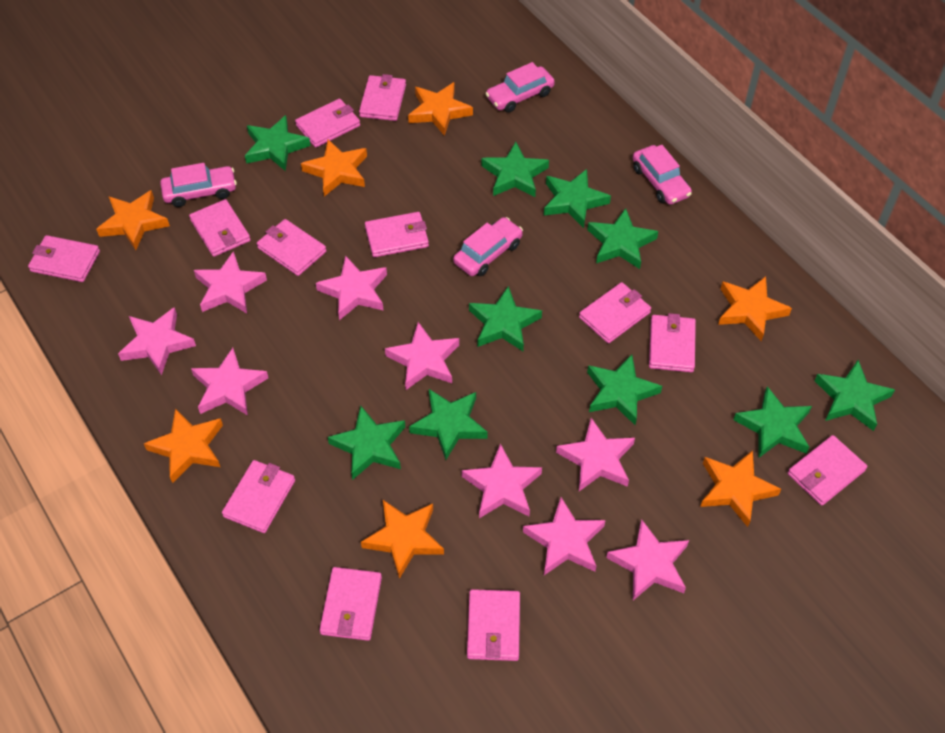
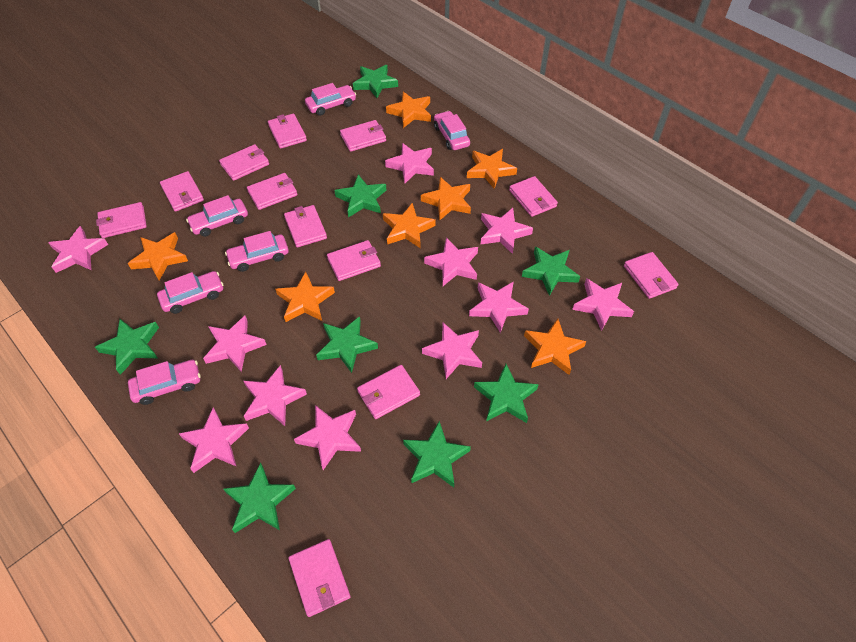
green star: [245,115,311,171] [328,406,405,480] [409,389,488,460] [469,286,542,351] [482,142,549,197] [544,169,611,228] [587,208,658,269] [587,355,662,425] [733,386,812,458] [815,360,895,431] = 10 -> [95,319,159,375] [223,462,296,533] [316,316,378,373] [334,174,386,217] [353,65,398,98] [403,421,471,487] [474,364,539,423] [522,247,580,296] = 8
pink car: [160,163,237,207] [453,217,523,276] [485,62,555,113] [633,145,692,205] = 4 -> [128,360,201,405] [157,271,223,314] [186,195,248,237] [225,231,289,272] [305,83,356,116] [434,111,470,150] = 6
pink star: [118,307,196,375] [191,348,268,416] [194,251,267,313] [316,255,387,320] [385,322,459,390] [462,444,542,518] [523,497,606,575] [556,418,635,491] [606,519,689,600] = 9 -> [48,226,108,273] [179,407,249,473] [203,316,267,372] [243,365,307,426] [294,405,361,470] [385,143,434,183] [422,323,482,379] [424,237,478,286] [469,281,529,333] [480,208,533,254] [572,278,634,331] = 11

